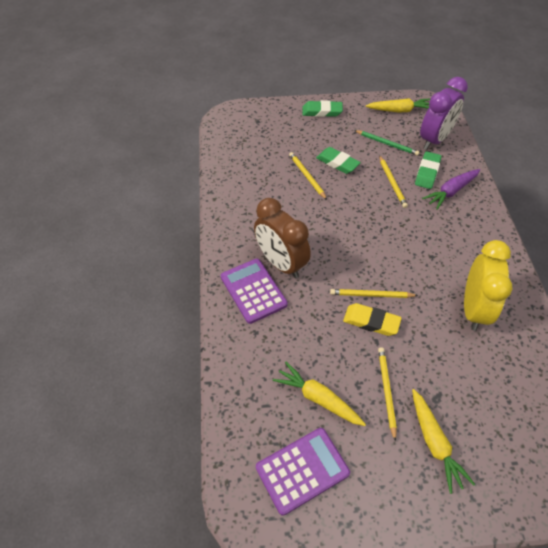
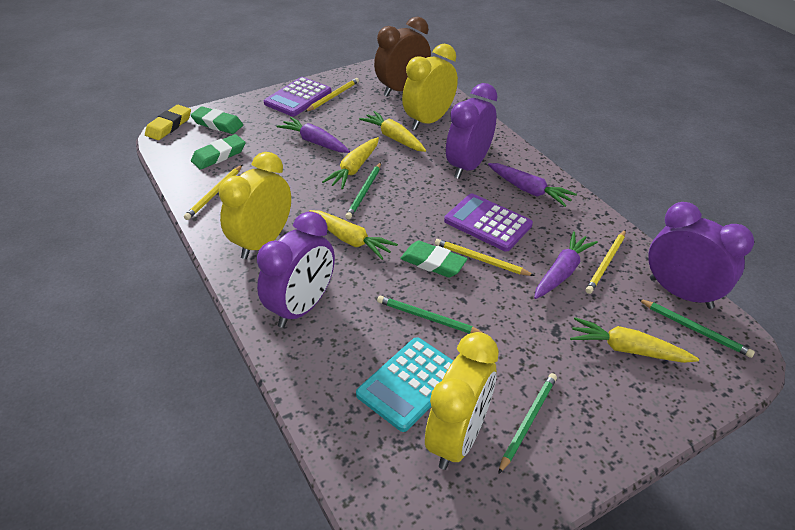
green pencil: [354,130,420,156] = 1 -> [345,162,381,219] [377,296,483,334] [498,373,557,474] [638,299,755,358] = 4
purple carrot: [422,169,480,210] = 1 -> [276,117,350,153] [488,163,577,207] [534,231,598,299] = 3
purple clock: [420,77,468,150] = 1 -> [257,211,335,328] [446,83,497,179] [648,202,754,309] = 3
turquoise calculator: none = 0 -> [356,337,453,432] = 1
yellow carrot: [273,362,366,426] [366,98,430,112] [412,389,475,494] = 3 -> [309,210,398,260] [322,137,379,189] [359,111,426,152] [570,317,699,363] = 4
yellow clock: [464,240,512,331] = 1 -> [219,152,291,259] [402,44,458,130] [425,332,499,470] = 3

